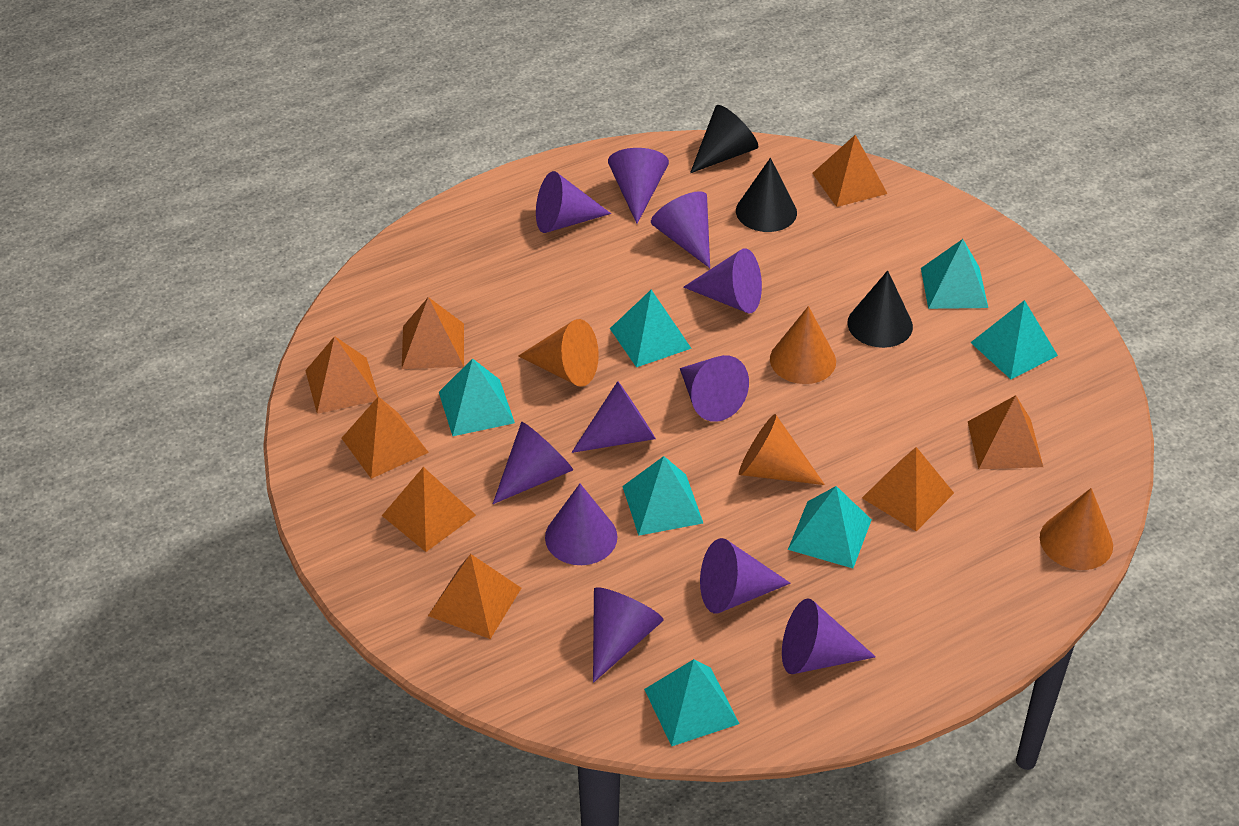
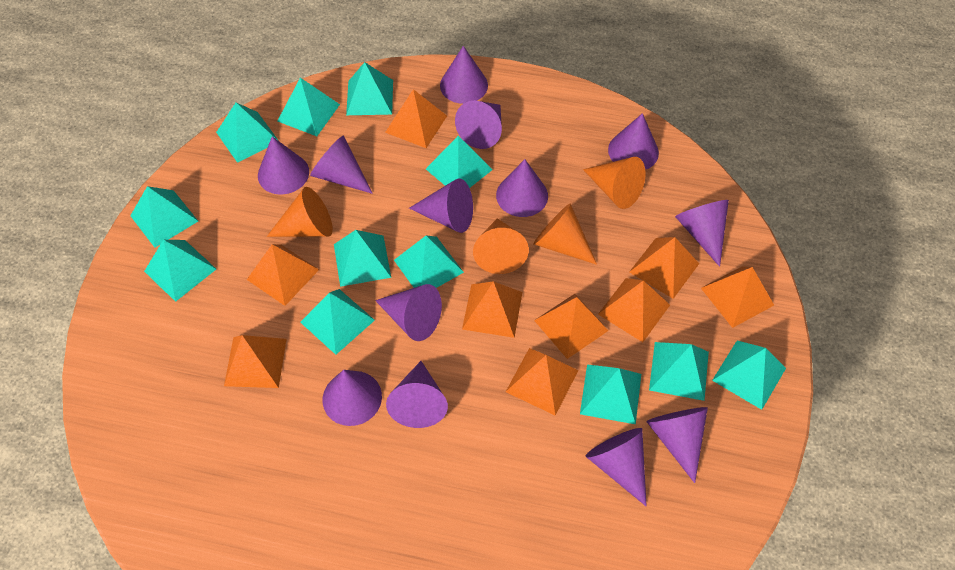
black cone: [690,105,758,173] [736,158,797,232] [847,270,913,348] = 3 -> none = 0
orange pyramid: [305,336,378,414] [342,396,429,479] [382,467,476,552] [402,297,464,369] [428,554,521,639] [812,135,888,207] [862,447,954,531] [968,395,1043,469] = 8 -> [224,335,286,388] [247,244,319,306] [385,89,447,148] [462,281,522,338] [506,348,578,416] [534,294,608,359] [598,278,670,342] [630,237,699,299] [701,266,774,328] = 9
purple cone: [493,422,573,504] [536,171,611,233] [545,484,617,565] [572,381,656,453] [593,587,664,683] [608,148,669,224] [651,191,710,268] [680,355,749,422] [684,249,762,313] [700,538,791,613] [782,598,876,674] = 11 -> [258,136,309,195] [310,135,373,194] [323,370,382,426] [375,284,442,341] [386,361,448,428] [409,179,473,233] [440,46,488,104] [455,101,502,149] [496,159,548,217] [586,428,647,506] [608,113,659,170] [646,407,708,483] [675,200,729,267] = 13
turquoise pyramid: [439,358,515,436] [610,290,692,367] [622,456,703,536] [644,659,739,746] [788,486,872,568] [921,239,988,309] [970,300,1058,379] = 7 -> [130,186,198,247] [144,240,216,302] [216,103,279,163] [278,78,340,136] [300,289,375,355] [334,230,391,287] [346,62,393,115] [394,236,464,288] [426,136,493,188] [580,364,641,424] [649,342,709,401] [712,340,786,410] = 12

